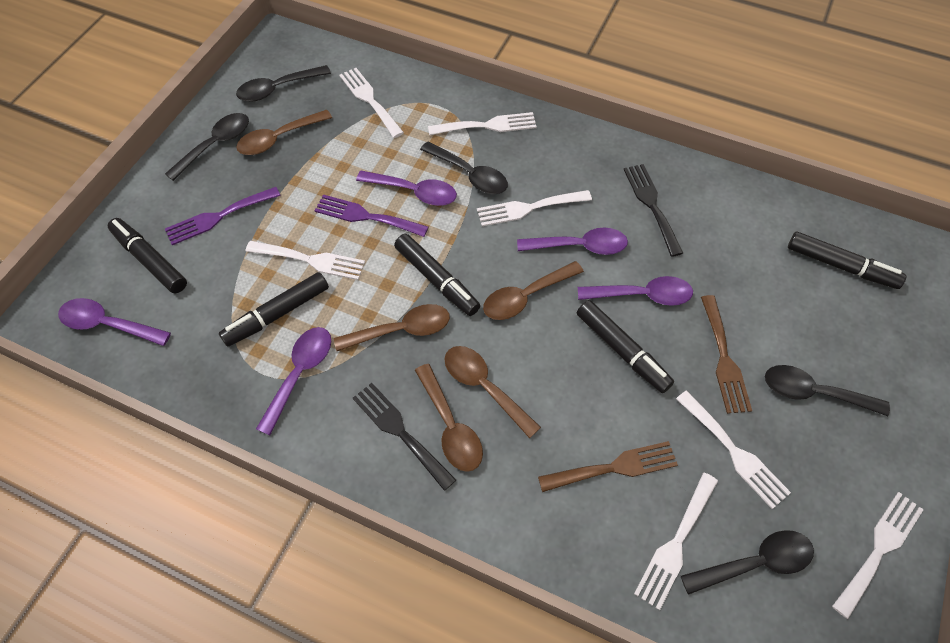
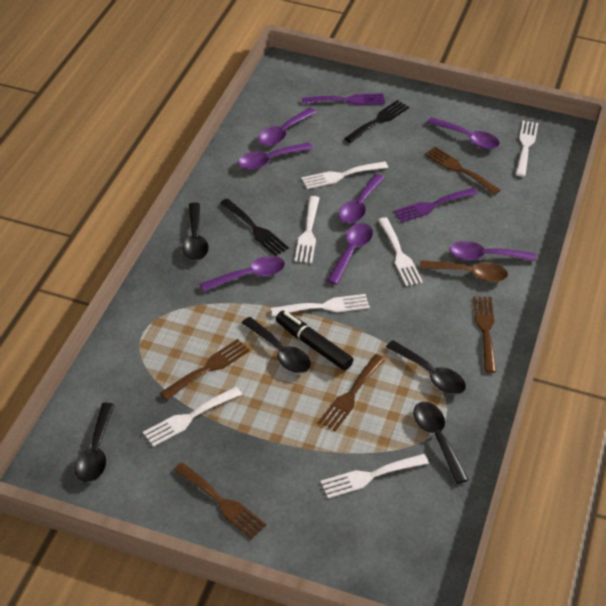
black marker: [108,218,187,294] [219,272,329,347] [394,234,480,316] [577,300,674,393] [788,232,907,289] = 5 -> [276,311,354,371] = 1
brown fork: [538,441,678,492] [701,295,752,414] = 2 -> [160,339,250,400] [174,462,267,539] [318,354,385,431] [425,146,500,195] [473,296,496,373] = 5
brown spoon: [236,110,332,155] [334,304,450,351] [415,364,483,472] [444,346,541,438] [483,261,584,320] = 5 -> [419,260,508,282] = 1
purple spoon: [58,298,171,346] [256,327,331,435] [356,171,457,206] [517,227,628,255] [578,276,693,306] = 5 -> [200,256,285,292] [238,142,313,170] [258,108,317,146] [327,223,373,285] [339,174,384,223] [427,117,500,149] [449,241,536,261] = 7

